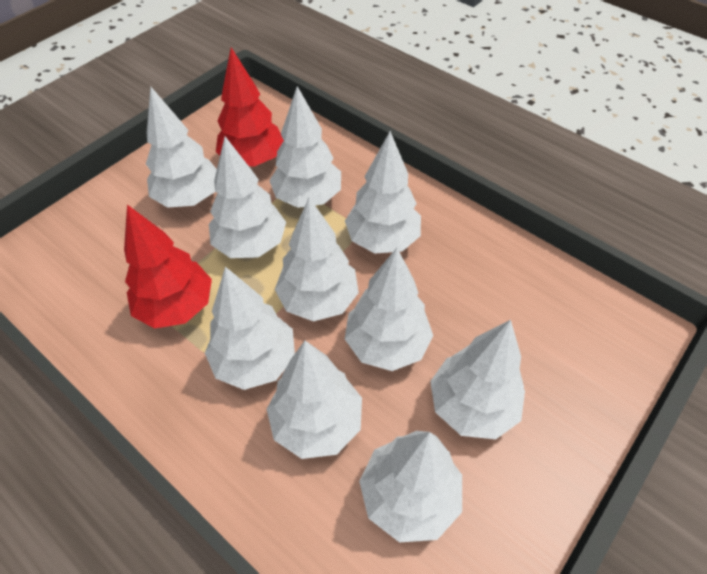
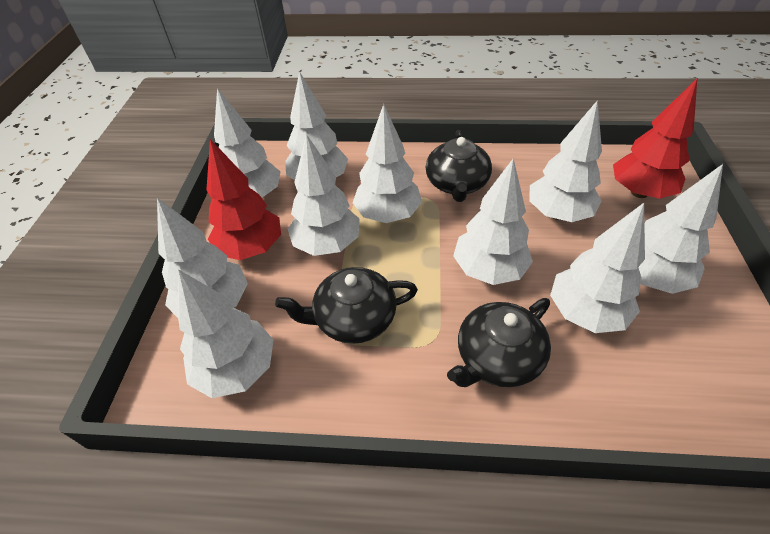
black teapot: none = 0 -> [275,267,418,344] [426,130,492,202] [447,298,551,387] = 3

